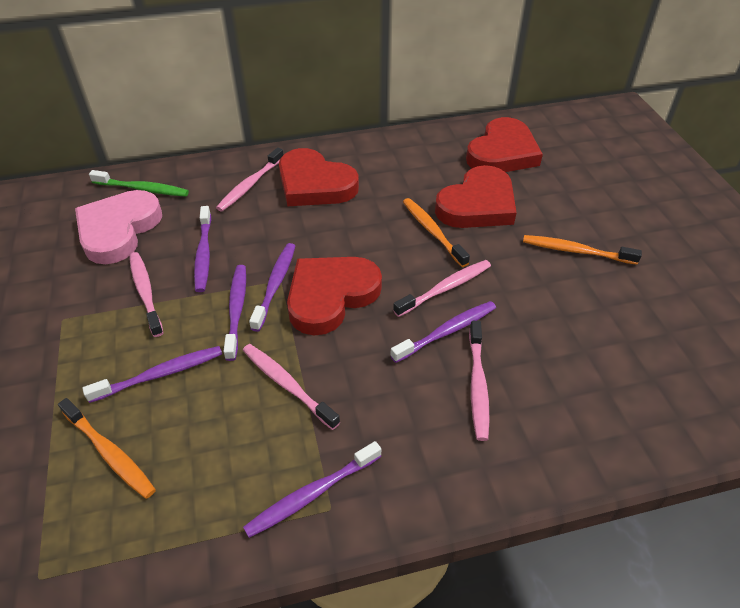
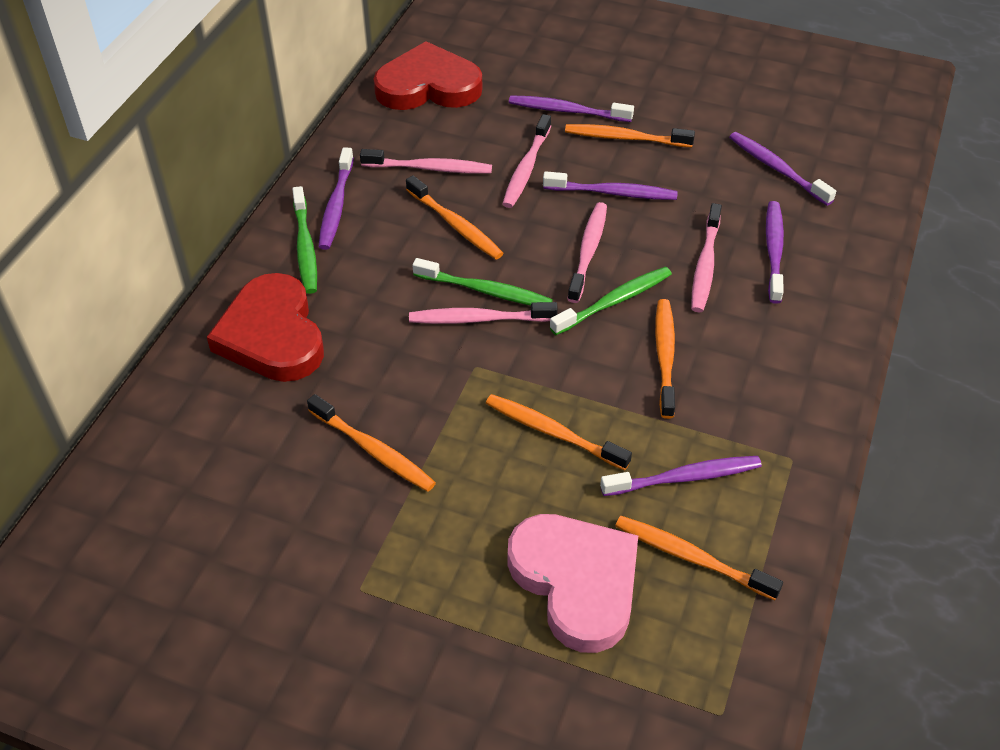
green toothbrush: [89,170,189,197] = 1 -> [292,186,317,294] [413,258,553,306] [550,267,672,335] = 3
orange toothbrush: [58,398,156,499] [403,198,470,267] [523,235,642,265] = 3 -> [307,394,436,492] [406,175,504,259] [486,394,632,470] [565,124,695,147] [615,516,783,600] [655,299,675,419] = 6
red heart: [279,148,359,206] [287,257,382,335] [435,165,517,228] [466,117,543,172] = 4 -> [207,273,324,382] [374,41,482,110] = 2

